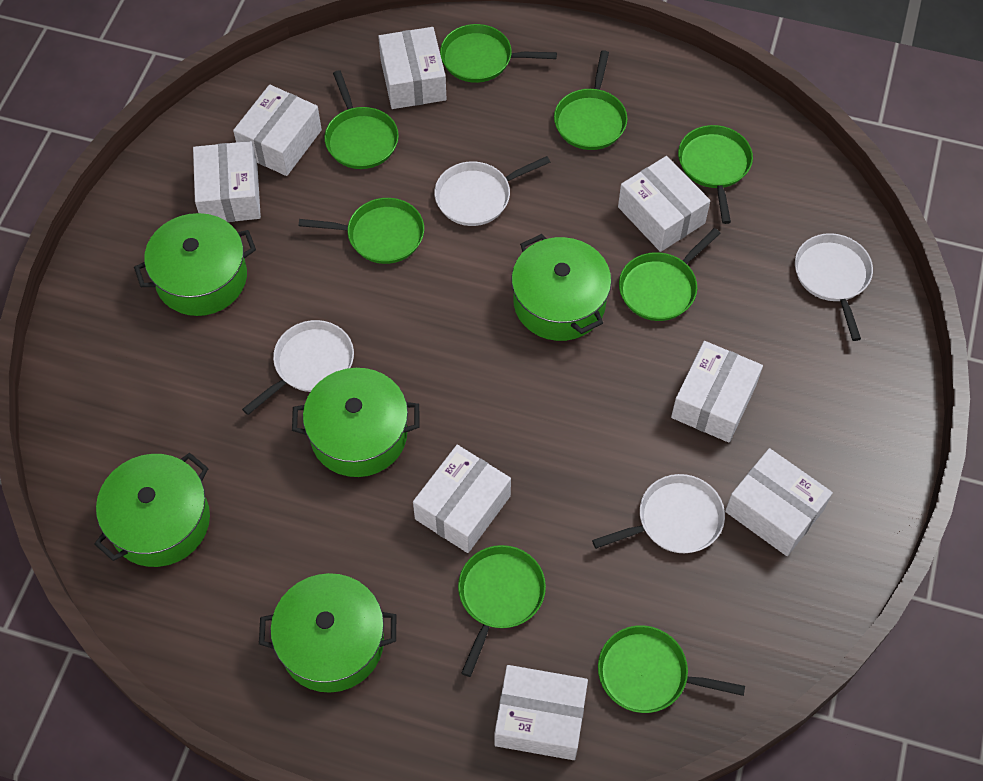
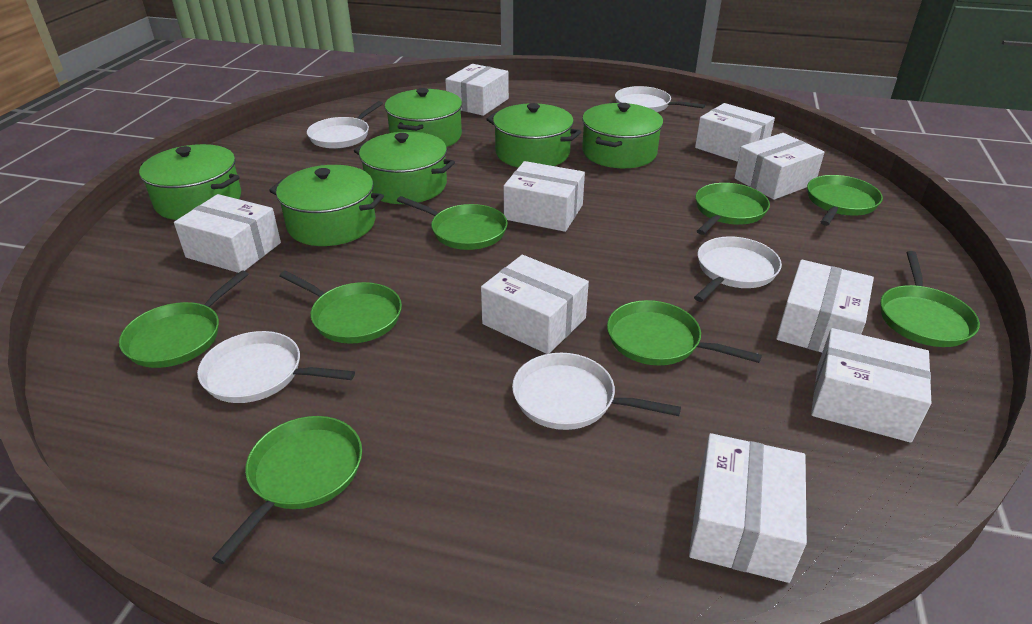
green pot: [94,453,210,567] [134,213,256,316] [259,573,396,693] [292,368,419,477] [511,234,611,341] = 5 -> [139,144,241,220] [269,165,384,246] [354,131,455,204] [385,88,462,147] [486,103,581,168] [582,103,663,168] = 6
white box: [193,141,261,222] [233,85,322,176] [378,27,446,109] [413,445,511,553] [494,665,588,760] [618,156,710,252] [671,341,763,443] [725,448,833,556] = 8 -> [174,194,281,273] [445,64,509,116] [481,255,589,354] [503,161,585,232] [689,433,807,583] [695,103,775,162] [734,133,825,200] [776,260,874,352] [811,328,931,443] = 9
white pan: [242,320,354,415] [434,156,550,226] [592,474,725,553] [795,233,873,341] = 4 -> [197,331,355,403] [307,101,383,149] [512,353,681,430] [615,86,705,112] [694,236,782,302] = 5

